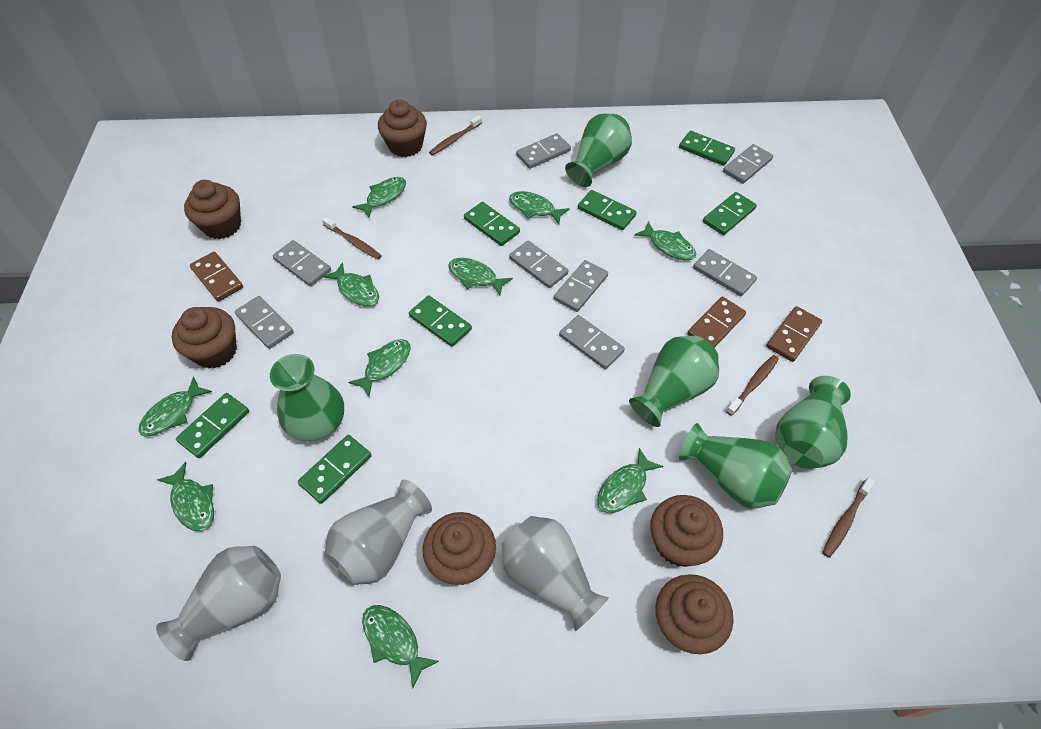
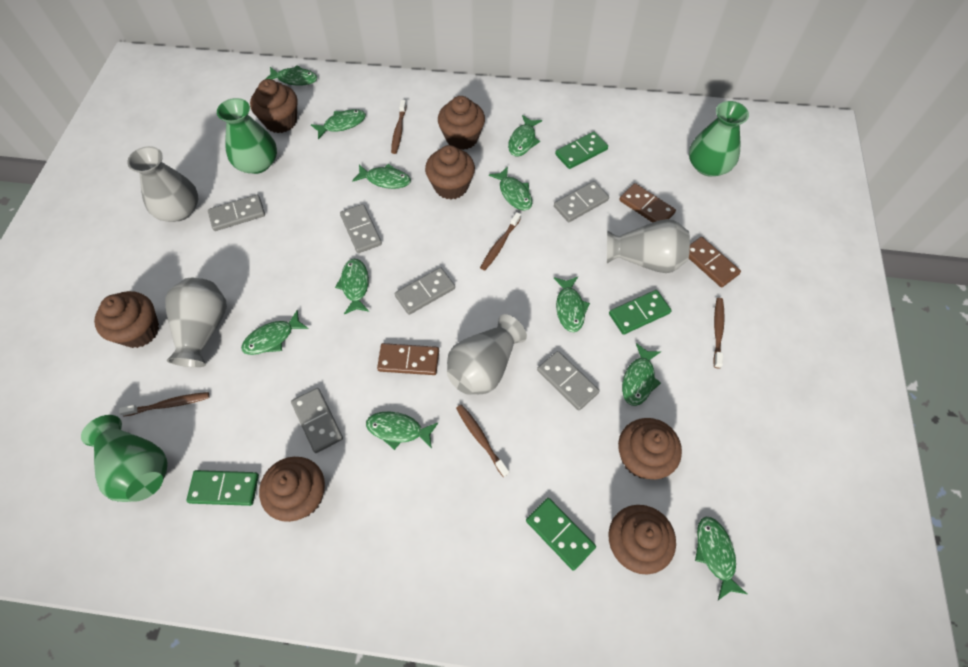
brown cupcake: [172,307,237,369] [184,180,241,239] [378,100,427,157] [423,512,496,585] [650,495,723,567] [655,574,734,654] = 6 -> [94,291,159,348] [250,79,298,133] [259,457,325,522] [425,145,475,200] [438,96,485,150] [609,505,676,575] [618,418,682,479] = 7
brown toothbrush: [322,217,382,260] [429,115,482,156] [726,355,779,416] [822,477,875,558] = 4 -> [119,392,209,417] [391,100,407,154] [456,404,509,477] [480,212,521,271] [713,298,725,369] = 5
green domino: [176,393,249,458] [298,435,371,504] [409,295,472,347] [464,202,520,246] [578,190,637,230] [679,131,735,166] [703,192,757,235] = 7 -> [186,470,259,506] [526,498,596,571] [555,132,608,169] [609,290,671,335] = 4
green fish: [138,376,212,436] [157,462,214,531] [323,262,379,307] [348,339,411,397] [352,177,406,218] [362,605,439,689] [448,258,513,296] [509,191,570,224] [597,448,663,513] [634,221,696,260] = 10 -> [241,310,309,355] [266,65,317,86] [311,109,366,139] [335,259,369,314] [352,164,411,189] [366,411,438,450] [489,166,532,211] [508,115,542,157] [554,277,590,332] [622,343,661,406] [695,517,747,600] = 11
green vase: [270,354,344,442] [565,113,632,187] [629,336,719,427] [679,423,792,509] [775,376,851,469] = 5 -> [81,415,168,502] [217,98,277,174] [689,101,749,176] = 3
grey domino: [235,296,294,349] [272,240,331,286] [509,240,568,288] [516,133,571,169] [554,260,608,312] [559,315,625,369] [693,249,757,296] [723,144,773,184] = 8 -> [208,195,265,231] [291,388,343,453] [340,204,382,253] [395,267,455,315] [537,351,600,411] [554,181,609,222] = 6
grey vase: [156,546,281,661] [324,480,432,585] [502,516,609,631] = 3 -> [127,146,198,222] [165,278,227,367] [447,314,527,395] [607,219,690,273] = 4

